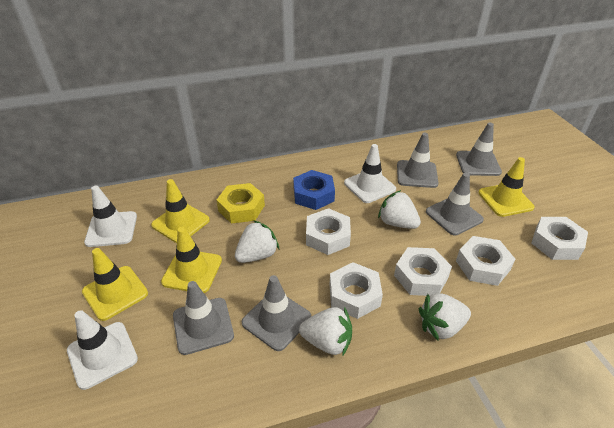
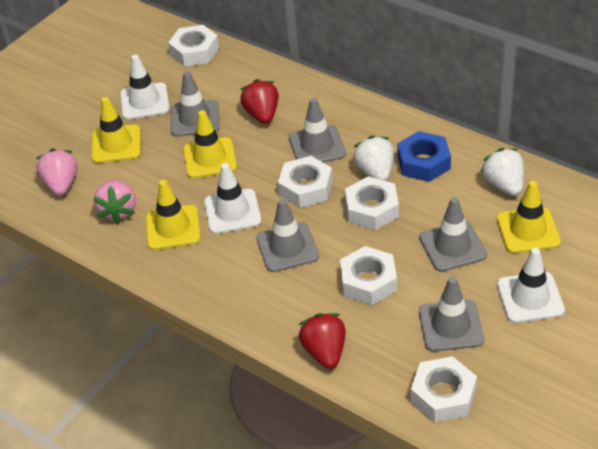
pink strawberry: none = 0 -> [36,149,78,196] [93,180,136,223] = 2
red strawberry: none = 0 -> [240,79,279,124] [299,313,346,369] = 2
white strawberry: [235,220,279,263] [299,307,352,355] [378,190,421,229] [419,293,471,341] = 4 -> [353,136,394,181] [481,148,524,196] = 2
yellow nut: [216,183,265,224] = 1 -> none = 0

